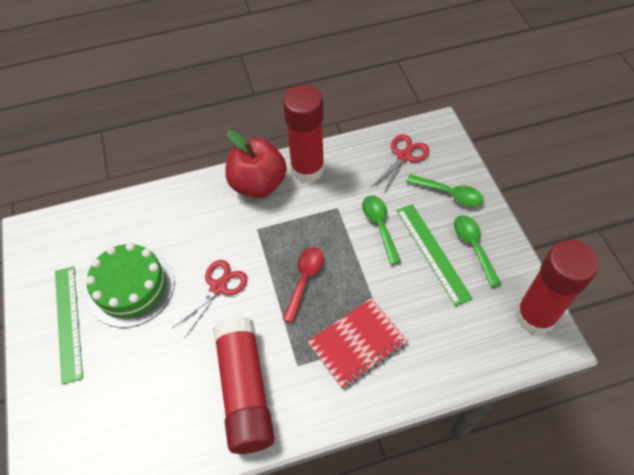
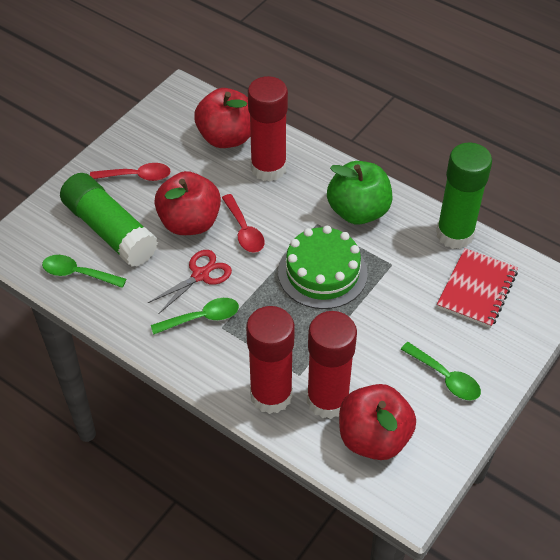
green apple: none = 0 -> [327,161,392,225] = 1
green glue stick: none = 0 -> [60,173,158,267] [436,143,492,249] = 2
green ruler: [55,266,83,385] [397,204,473,306] = 2 -> none = 0
red apple: [225,130,287,198] = 1 -> [154,171,221,235] [194,88,251,148] [339,384,416,460] = 3
red scissors: [172,260,248,337] [372,134,430,194] = 2 -> [148,250,232,313] = 1
red spoon: [283,247,324,323] = 1 -> [90,163,171,181] [222,194,265,253] = 2

